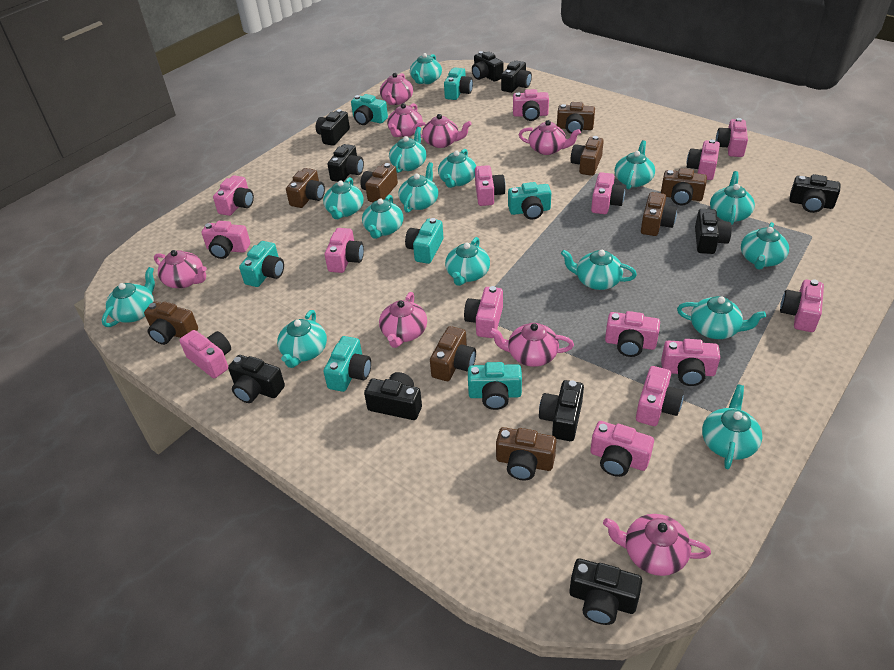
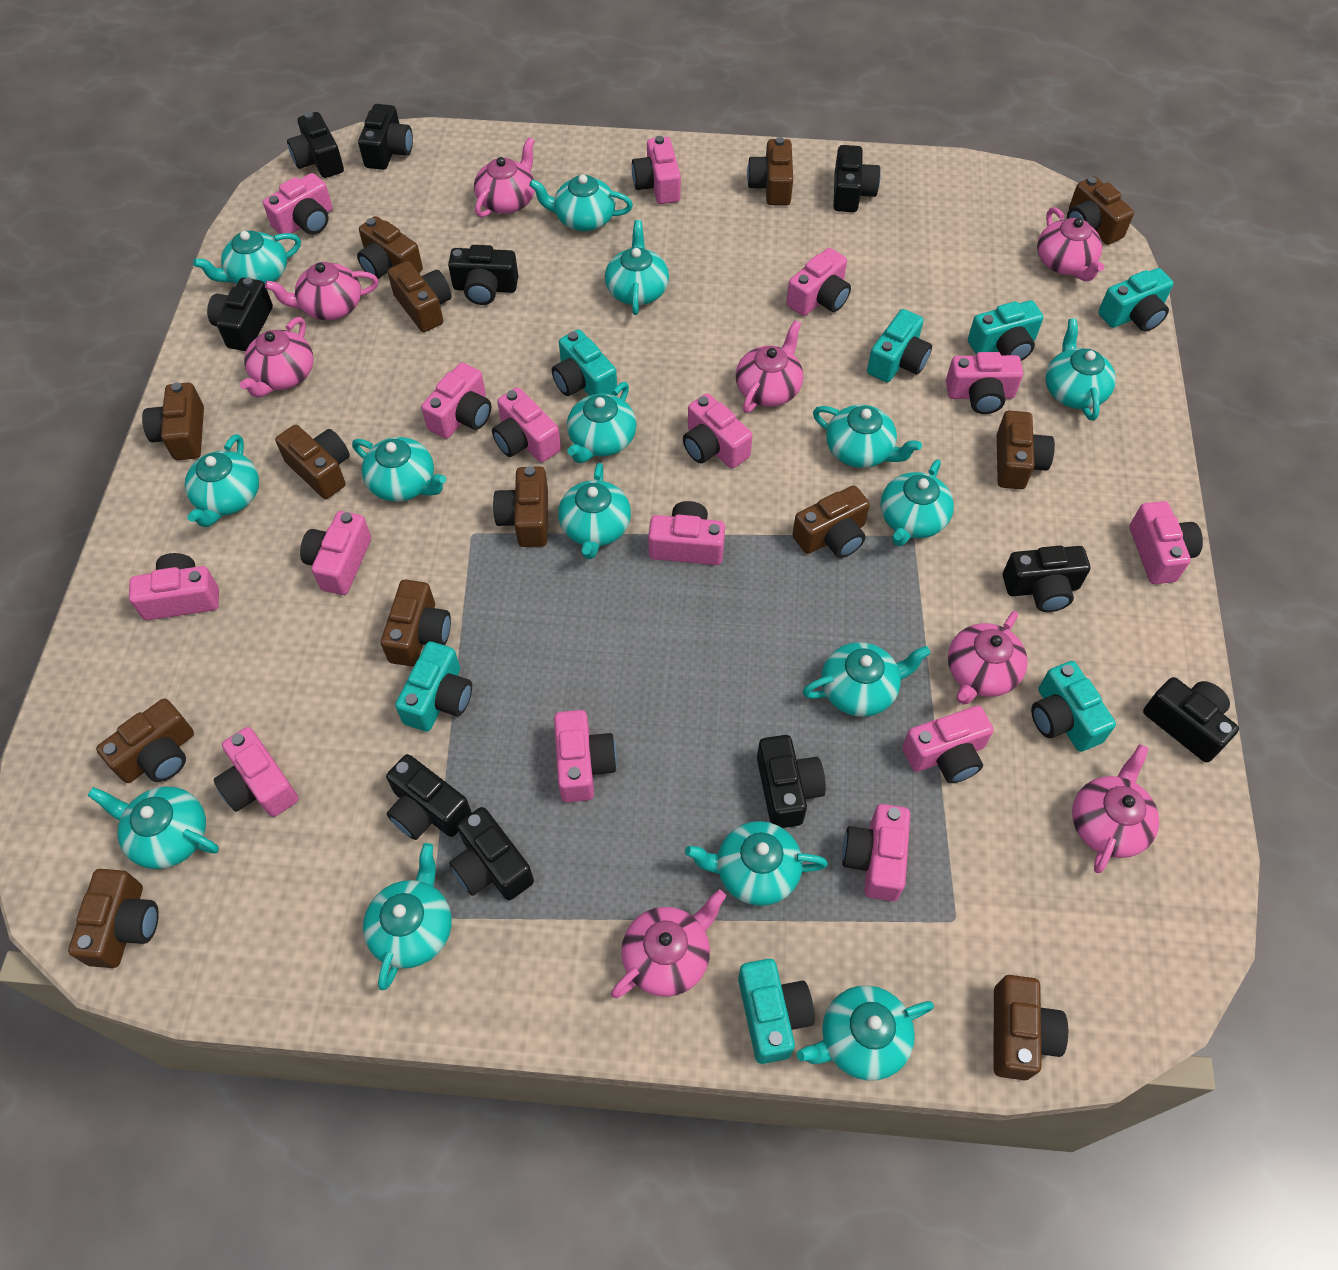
brown camera: [144,301,198,345] [286,168,325,208] [360,163,398,202] [430,326,476,381] [496,427,556,480] [557,102,595,134] [571,136,604,176] [641,192,677,236] [661,168,707,205] = 9 -> [68,869,159,968] [96,699,194,783] [142,382,204,460] [275,425,350,499] [357,216,423,279] [381,580,451,667] [388,261,452,332] [493,466,548,547] [747,137,793,206] [792,485,870,558] [993,975,1068,1081] [997,410,1055,489] [1067,176,1134,245] = 13

